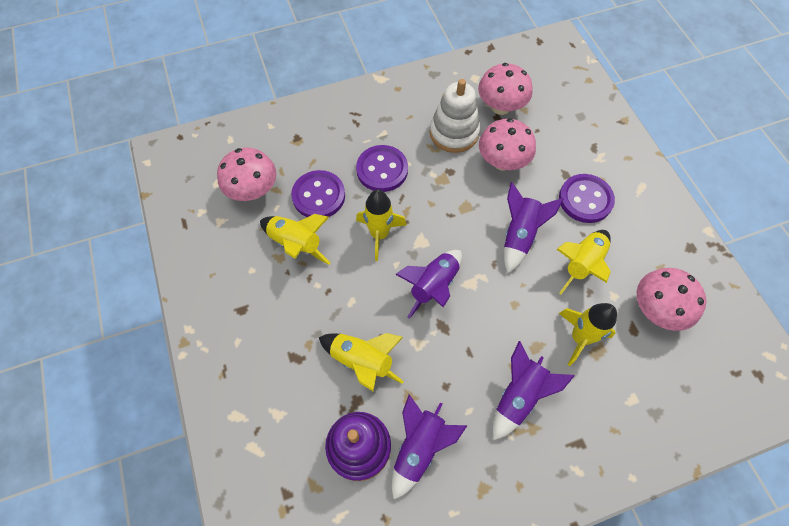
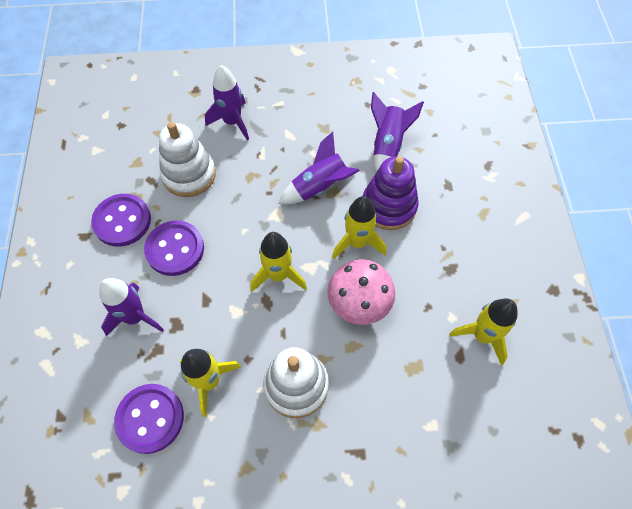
pink mushroom: [217,148,276,201] [478,63,532,115] [479,118,536,171] [637,268,706,331] = 4 -> [327,259,395,325] = 1
white stacking toy: [429,79,480,153] = 1 -> [159,122,216,197] [263,347,329,418] = 2
yellow rocket: [260,214,330,264] [319,333,404,391] [356,189,407,261] [556,230,611,294] [559,303,617,366] = 5 -> [179,349,241,417] [250,232,307,292] [332,196,386,259] [449,299,517,365] = 4

